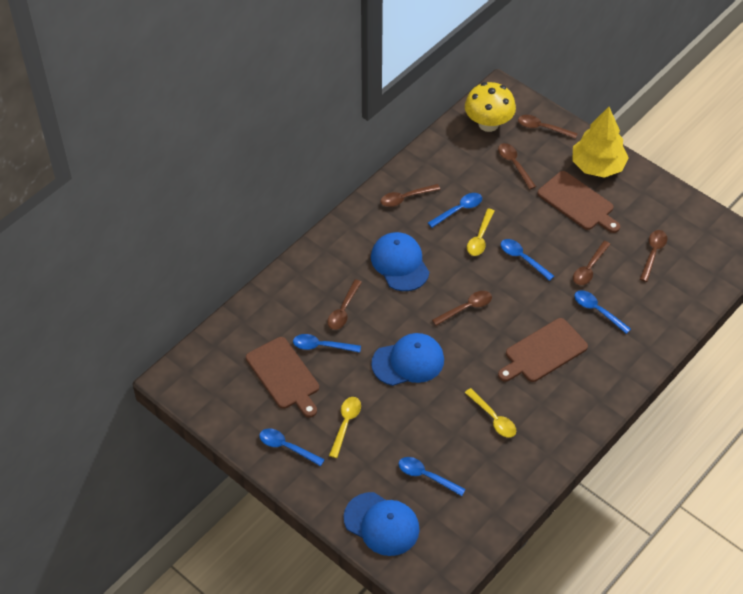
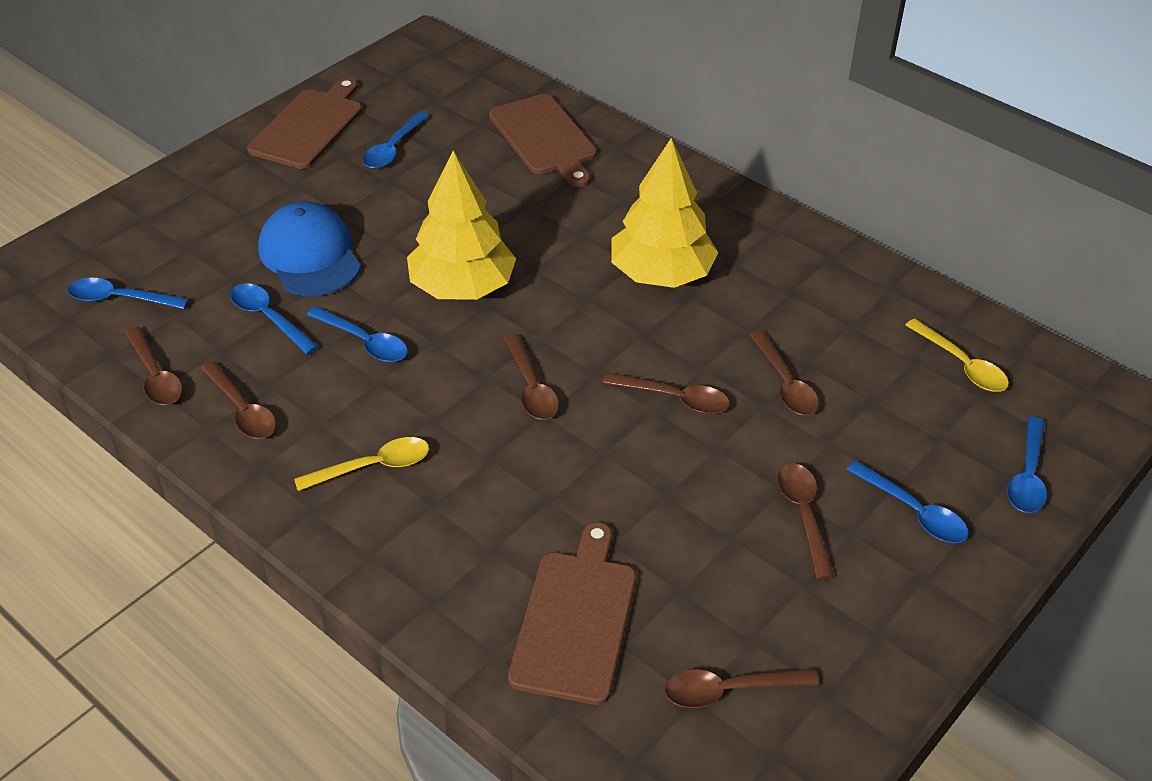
blue cap: [344,492,420,556] [371,232,430,291] [371,333,444,386] = 3 -> [258,202,361,296] = 1
yellow mushroom: [465,82,516,132] = 1 -> none = 0
yellow spoon: [329,397,361,458] [465,388,516,438] [467,209,494,256] = 3 -> [294,437,429,491] [905,319,1009,392] = 2
yellow tree: [572,107,628,178] = 1 -> [407,150,516,300] [611,138,718,288] = 2

